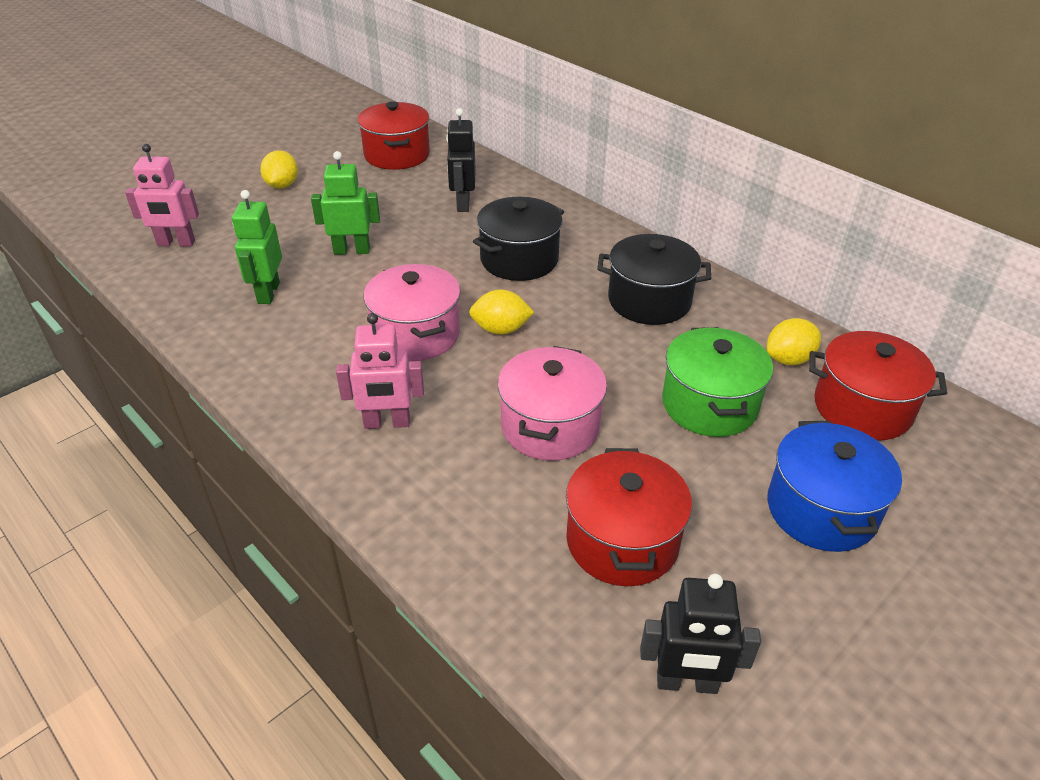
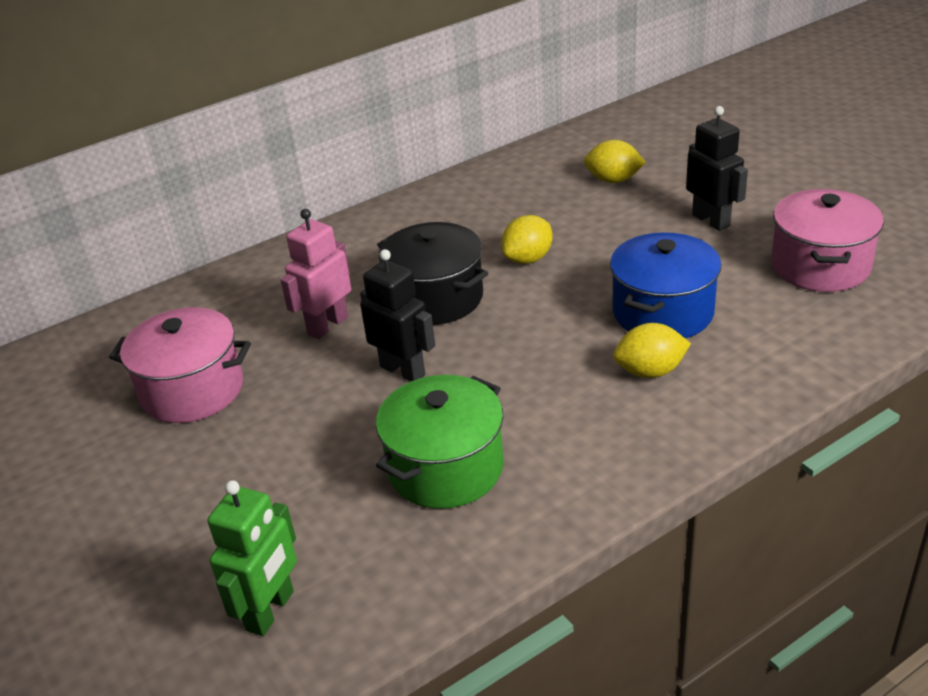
black pot: [473,197,564,281] [597,234,711,325] = 2 -> [377,222,488,325] = 1
green robot: [232,190,282,304] [311,151,380,255] = 2 -> [207,480,297,636] = 1
pink robot: [125,144,199,247] [336,313,424,429] = 2 -> [281,209,351,339] = 1
red pot: [357,101,430,170] [566,448,692,586] [809,331,947,440] = 3 -> none = 0

